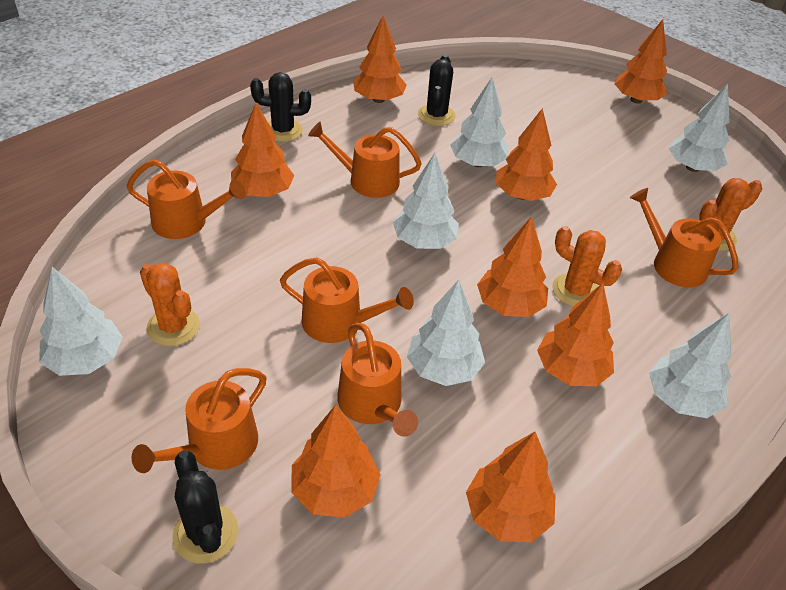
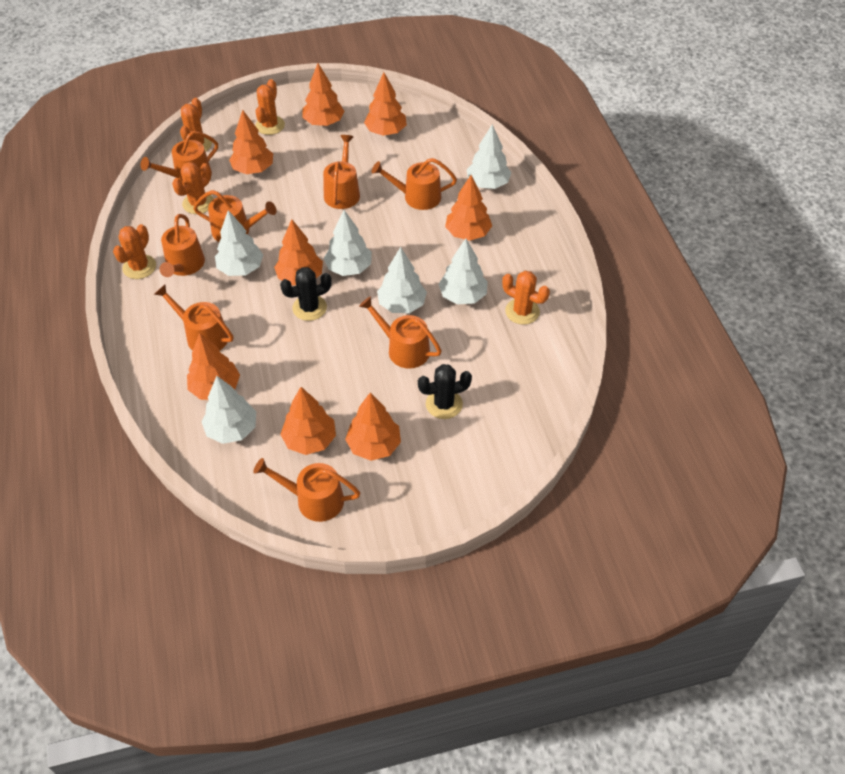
black cactus: [172,451,238,564] [250,72,311,142] [418,55,456,126] = 3 -> [280,267,332,321] [418,364,472,419] = 2
orange cactus: [140,263,200,346] [552,226,622,307] [699,178,762,251] = 3 -> [113,224,156,279] [172,162,214,214] [180,98,212,152] [255,79,285,135] [502,271,550,325] = 5
orange watering can: [127,159,246,239] [132,368,267,473] [280,257,414,343] [308,122,422,198] [338,323,418,437] [630,188,739,288] = 6 -> [141,131,218,184] [154,285,233,351] [159,214,205,277] [193,190,277,242] [253,458,360,522] [323,135,360,209] [359,296,442,369] [371,158,457,210] = 8

